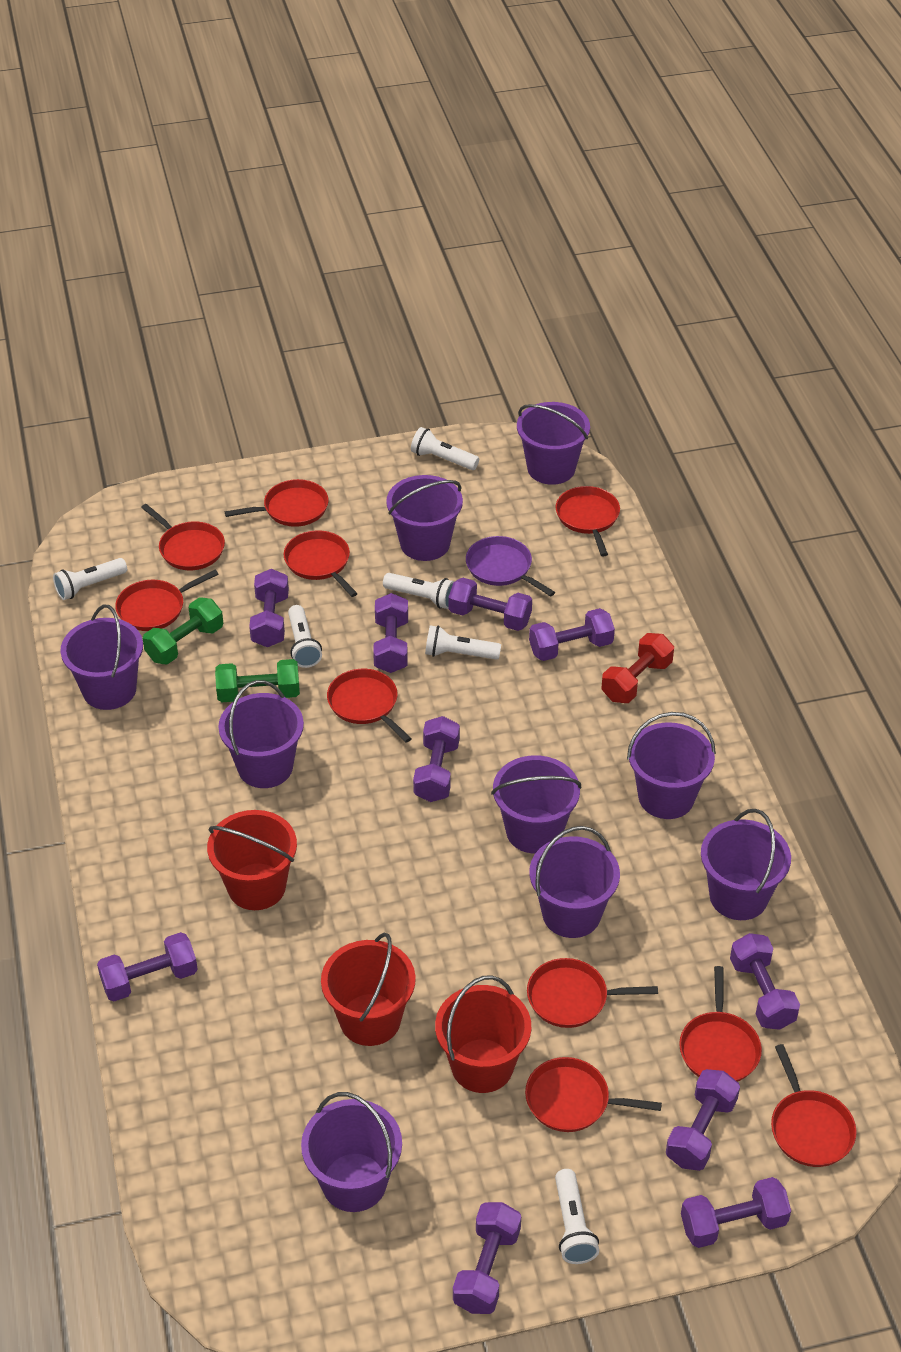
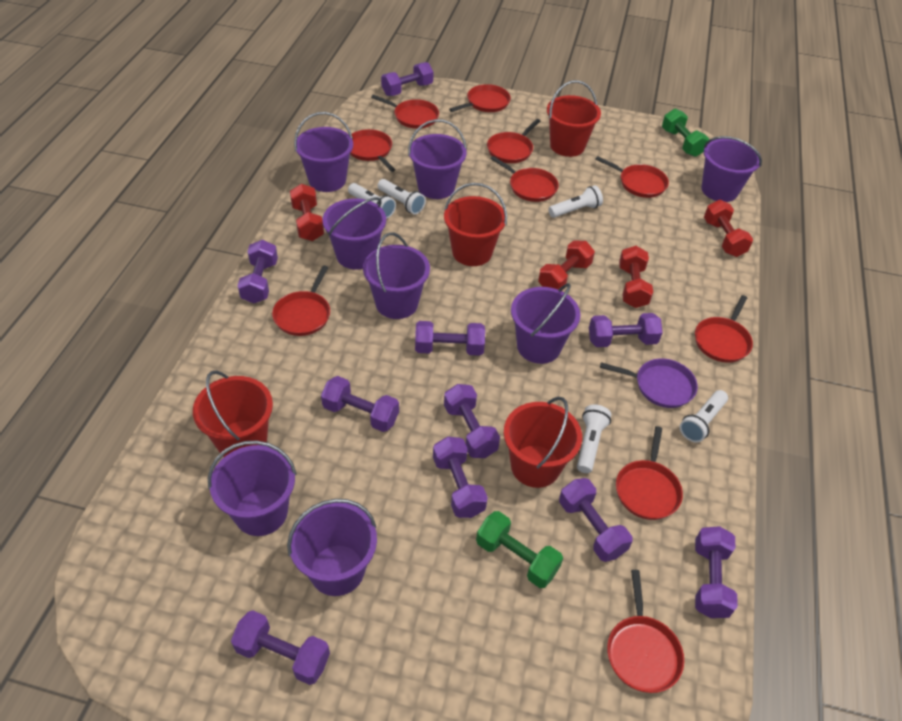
purple bucket: [60,604,143,710] [218,680,304,788] [301,1092,402,1212] [386,475,463,561] [491,755,581,853] [517,402,590,485] [529,826,620,938] [627,712,716,819] [701,809,791,920] = 9 -> [208,441,296,536] [287,499,377,596] [294,112,353,192] [322,197,386,269] [363,232,430,319] [408,119,467,199] [511,283,580,364] [702,136,762,202] = 8
red bucket: [207,810,297,910] [321,933,416,1046] [435,975,531,1093] = 3 -> [193,371,273,457] [444,183,507,266] [504,397,582,488] [547,80,601,157] = 4
red dumbbell: [601,633,674,703] = 1 -> [290,184,324,241] [538,240,595,289] [619,246,653,308] [704,200,753,257] = 4
white flashlight: [53,558,127,600] [288,605,322,668] [383,573,455,609] [411,427,479,470] [425,625,501,660] [555,1169,599,1264] = 6 -> [348,183,396,219] [378,179,426,215] [548,185,603,218] [577,404,611,473] [680,390,728,443] = 5

